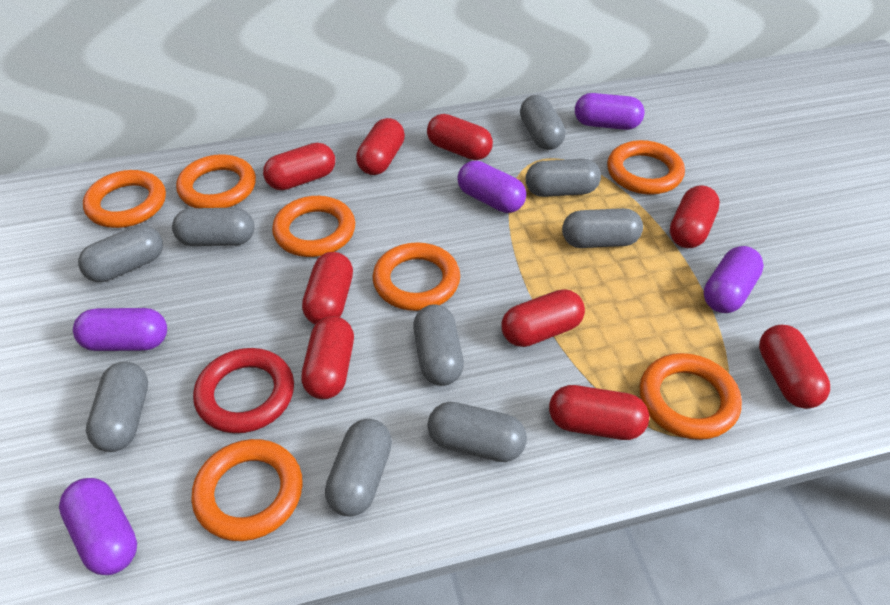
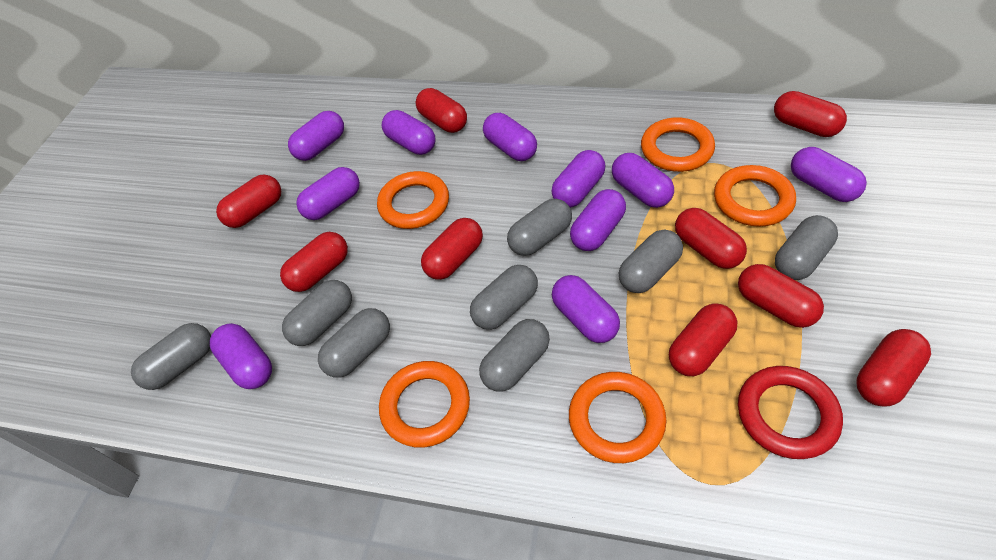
grey capsule: [78,225,163,282] [86,362,148,452] [172,207,254,246] [325,419,392,516] [413,305,464,386] [427,402,527,462] [520,95,566,150] [526,159,601,197] [562,208,643,248] = 9 -> [131,323,211,390] [282,280,352,346] [318,308,390,378] [470,265,538,330] [479,319,550,392] [507,199,572,256] [619,230,683,293] [775,215,838,280] = 8
orange ring: [83,170,166,228] [176,154,256,208] [191,439,303,541] [272,196,355,257] [373,242,460,311] [607,140,685,195] [639,353,742,440] = 7 -> [377,171,449,229] [379,361,470,448] [569,372,666,463] [641,117,715,172] [714,165,796,227] = 5
purple capsule: [59,478,137,575] [73,308,167,351] [457,161,526,213] [575,93,645,130] [704,246,764,313] = 5 -> [210,323,272,389] [288,111,344,161] [296,167,360,220] [381,110,435,155] [483,113,537,161] [551,150,605,208] [552,275,620,343] [570,189,626,251] [612,153,674,208] [791,147,867,202] = 10

